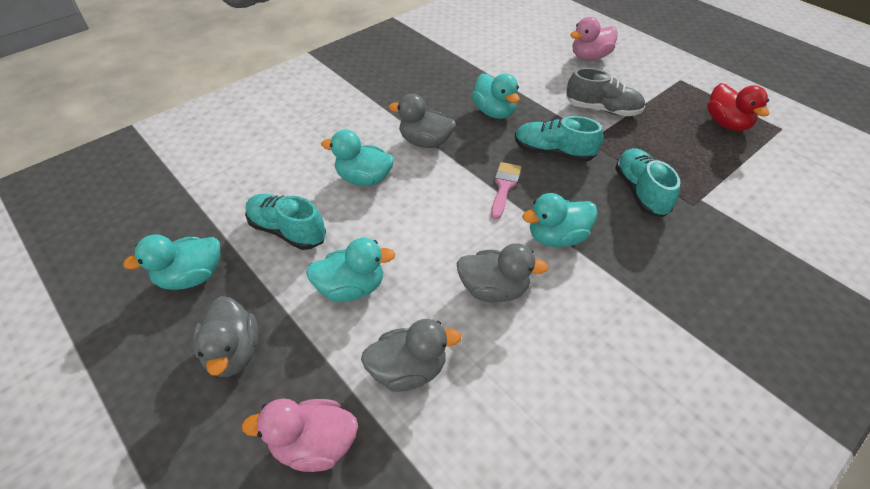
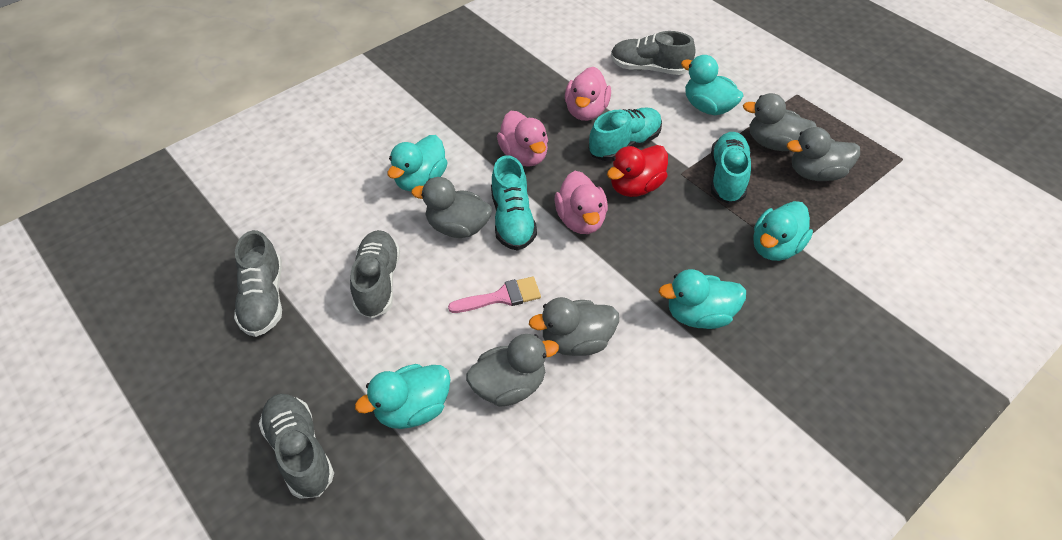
grey duck: [193,296,258,377] [361,319,461,392] [389,94,456,148] [456,243,549,303] = 4 -> [411,177,492,238] [466,334,559,407] [529,297,619,356] [743,93,817,151] [787,127,860,181] = 5
grey shoe: [566,68,645,116] = 1 -> [234,230,282,337] [259,394,334,499] [350,230,400,319] [611,31,695,75] = 4
pink duck: [242,399,358,472] [570,17,618,60] = 2 -> [497,111,548,167] [555,171,608,234] [565,67,611,121] = 3

